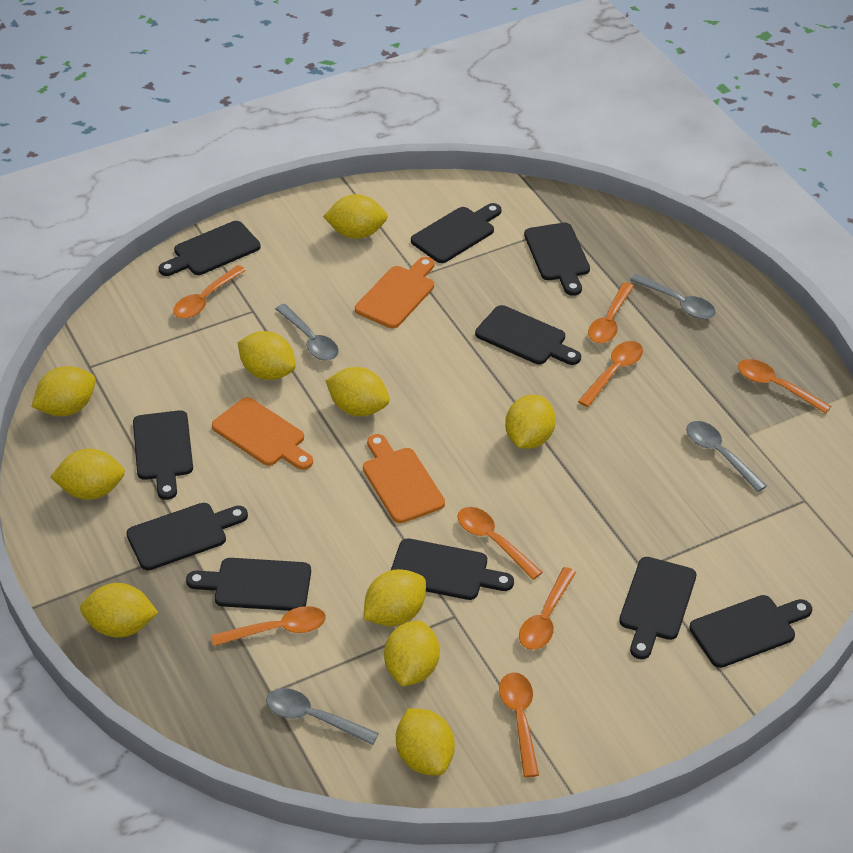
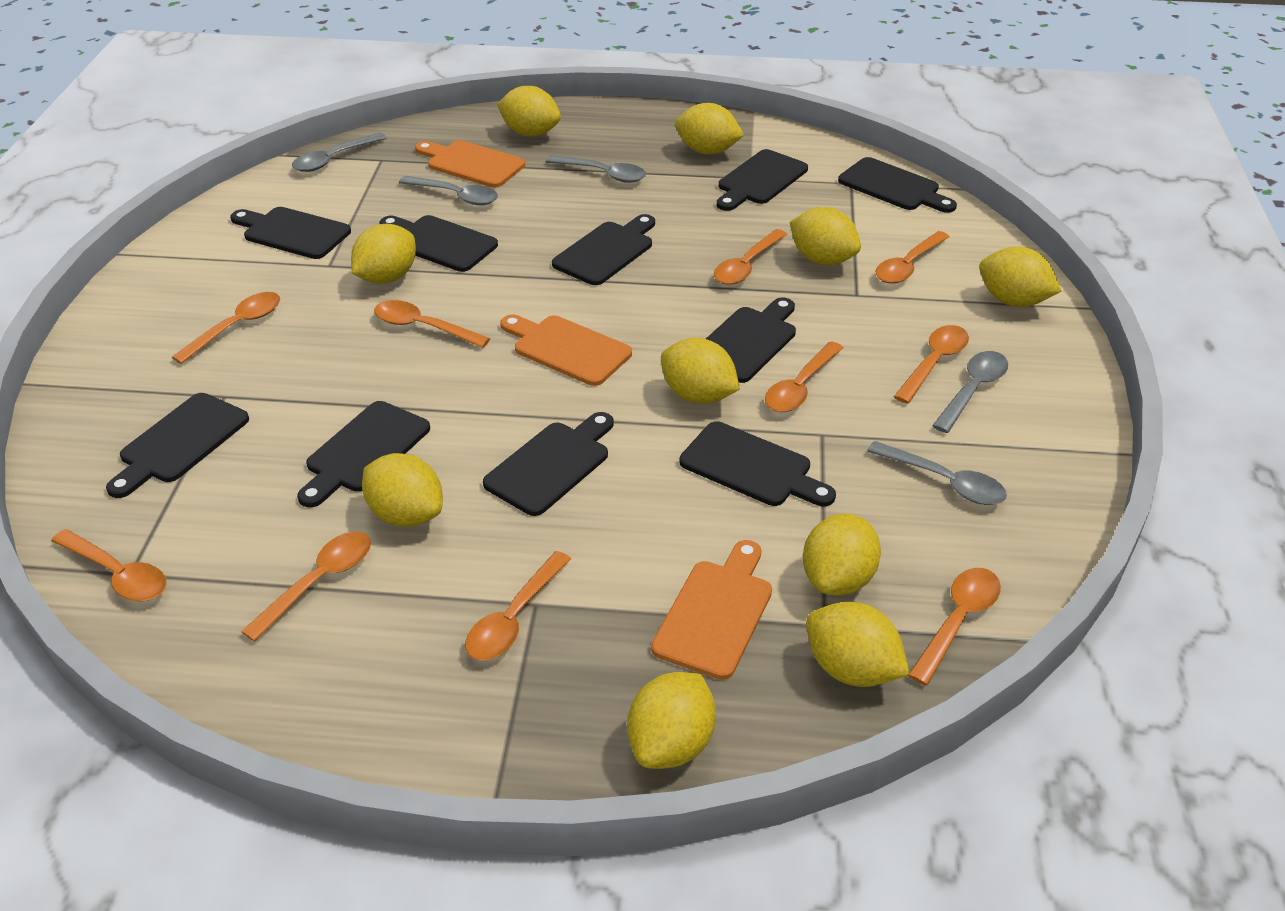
grey spoon: [266,688,379,745] [275,304,339,361] [630,274,716,319] [686,421,767,492] = 4 -> [292,133,387,172] [399,176,498,205] [545,155,646,183] [867,441,1007,505] [932,351,1008,433] = 5
orange spoon: [173,265,246,319] [211,606,326,646] [458,507,543,580] [499,672,539,777] [519,567,576,650] [578,341,643,407] [588,282,634,343] [738,359,831,414] = 8 -> [51,529,167,601] [172,292,280,364] [241,532,371,642] [374,300,490,348] [465,551,571,661] [714,229,787,285] [765,341,843,412] [876,231,950,284] [894,325,969,404] [908,568,1001,686] = 10

